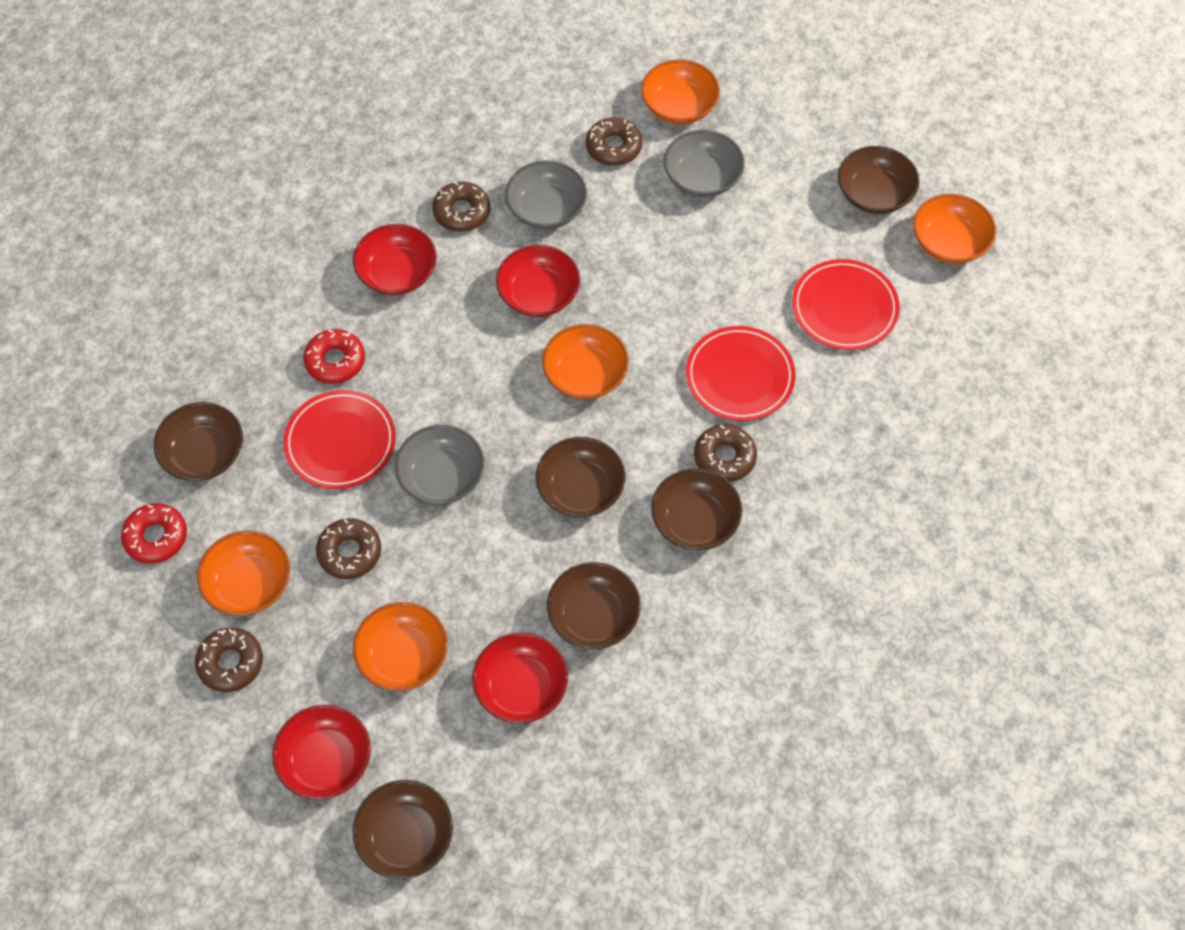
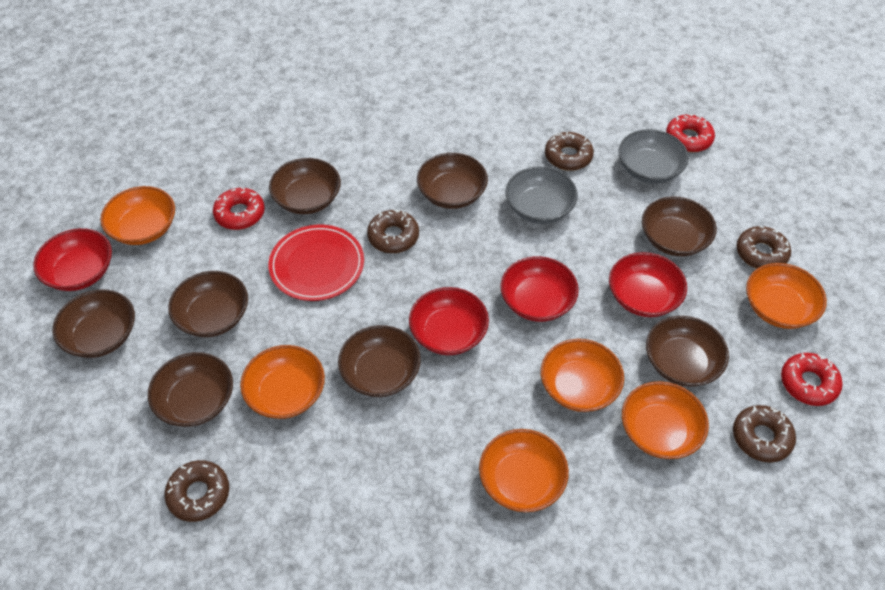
brown bowl: [154,402,243,481] [353,780,453,879] [536,437,625,517] [547,562,641,649] [651,468,742,550] [838,146,919,214] = 6 -> [53,289,135,358] [148,352,233,427] [168,271,248,337] [269,158,341,214] [338,325,421,397] [417,153,488,209] [642,197,717,256] [646,316,729,387] = 8
grey bowl: [395,425,484,505] [505,161,587,229] [664,130,745,197] = 3 -> [506,167,578,224] [618,129,689,184] = 2
orange bowl: [197,530,290,616] [353,602,448,691] [542,324,629,400] [641,59,720,124] [913,194,996,264] = 5 -> [100,186,175,245] [240,345,325,419] [479,429,569,512] [541,339,624,412] [622,381,709,459] [746,263,827,329] = 6
red donut: [121,503,187,564] [304,329,365,384] = 2 -> [213,187,265,230] [666,114,715,152] [781,353,843,406] = 3
red plate: [283,390,396,489] [686,326,796,421] [792,259,900,350] = 3 -> [268,225,364,301] = 1

